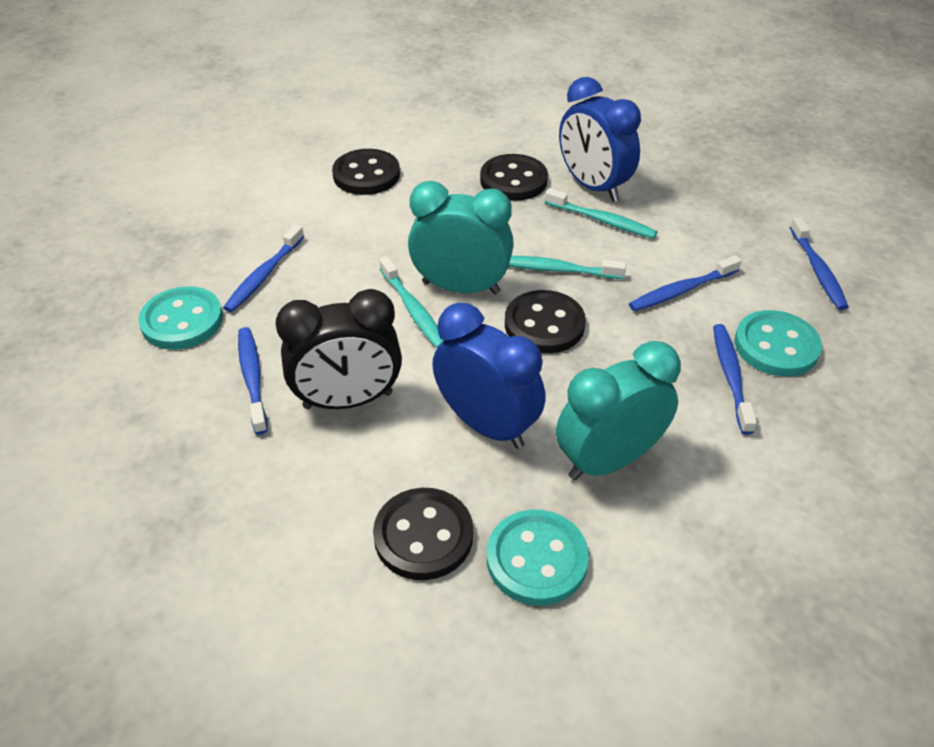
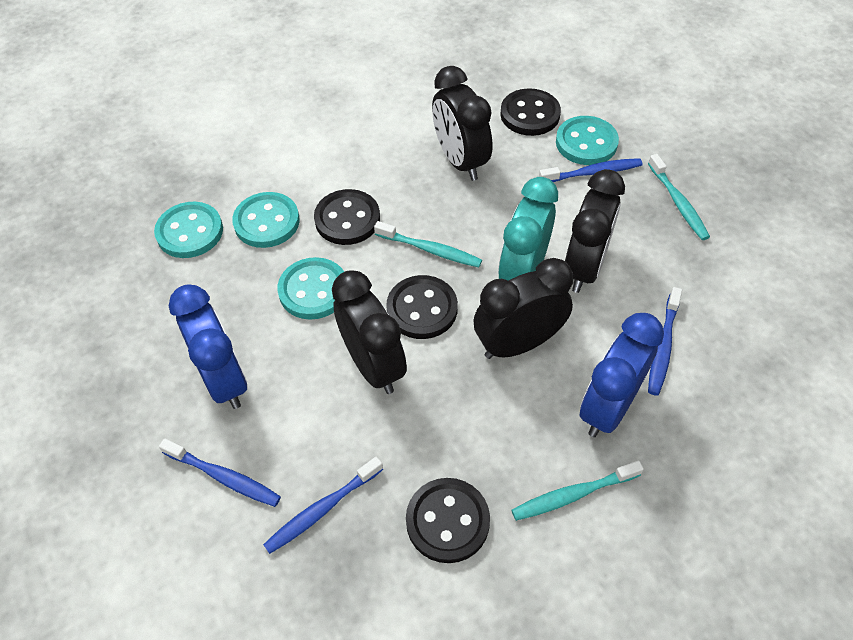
black clock: [275,289,402,409] = 1 -> [332,270,407,394] [432,66,493,181] [473,258,573,359] [565,169,625,293] = 4
blue toothbrush: [223,224,304,312] [238,327,268,435] [629,255,742,311] [713,324,757,434] [790,217,849,310] = 5 -> [159,439,281,507] [263,456,383,554] [539,158,642,182] [648,287,682,396] = 4
turquoise button: [138,286,223,350] [487,510,589,606] [735,310,822,376] = 3 -> [154,202,223,258] [232,192,300,248] [277,257,344,320] [556,116,619,165] = 4
turquoise clock: [408,181,514,294] [556,341,681,480] = 2 -> [498,177,558,281] = 1

